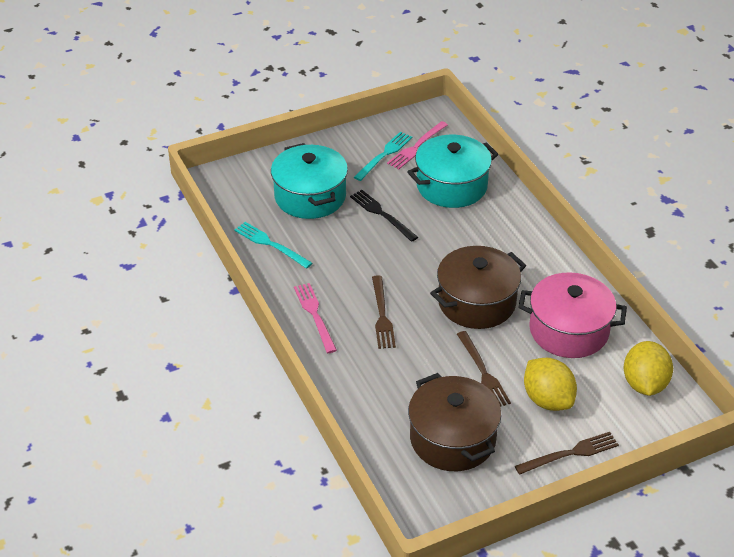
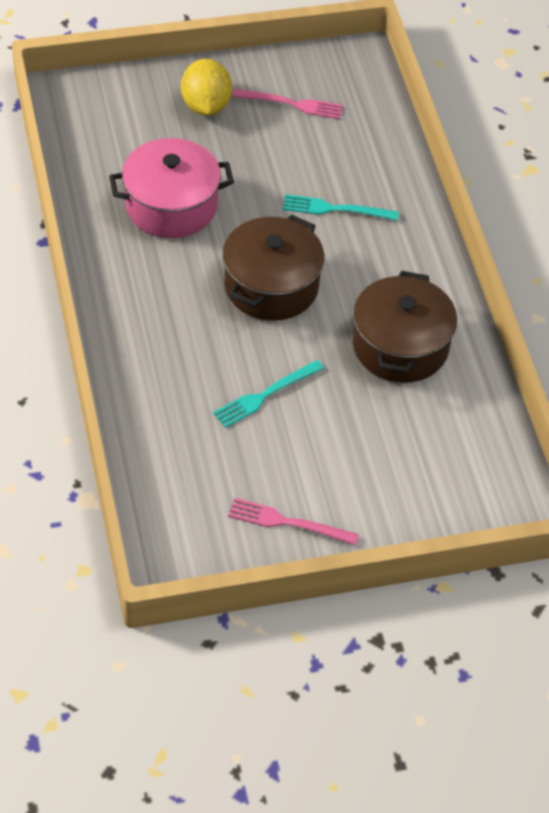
black fork: [350,190,418,242] = 1 -> none = 0
brown fork: [372,275,396,349] [457,331,511,407] [515,432,619,475] = 3 -> none = 0
turquoise pot: [271,143,348,219] [407,135,498,208] = 2 -> none = 0
yellow lemon: [524,358,577,411] [624,341,673,396] = 2 -> [181,59,232,116] = 1

